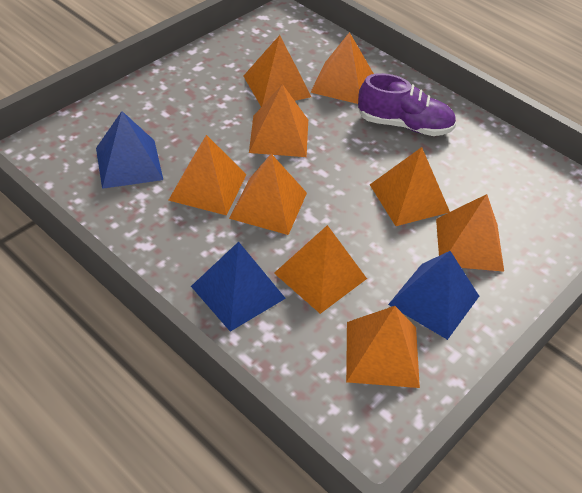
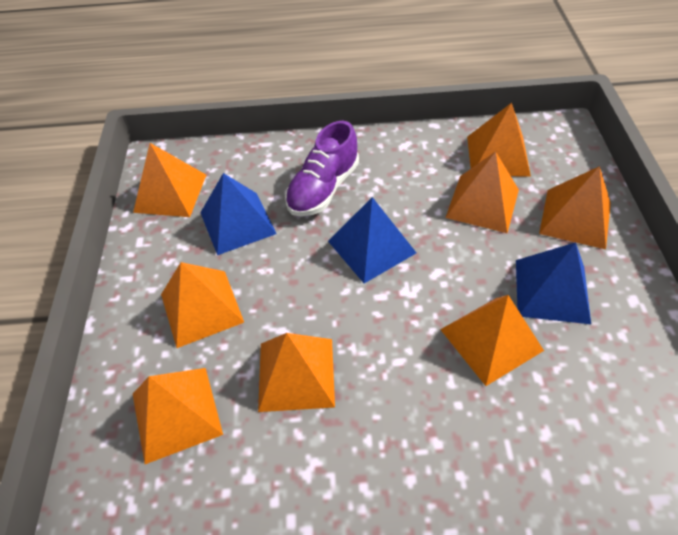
orange pyramid: [168,135,247,216] [229,154,307,235] [243,35,311,107] [249,84,308,157] [274,225,367,314] [310,32,374,104] [346,306,420,388] [370,147,450,226] [436,194,504,272] = 9 -> [133,143,206,217] [133,368,223,464] [161,262,244,348] [258,333,335,412] [440,295,544,386] [445,152,519,233] [467,103,531,177] [539,166,611,249] = 8

